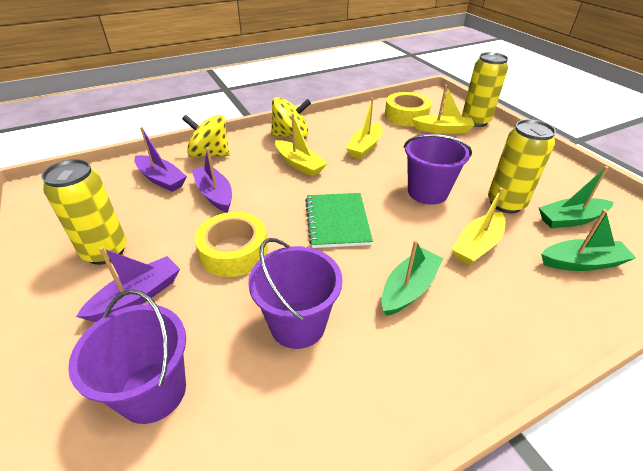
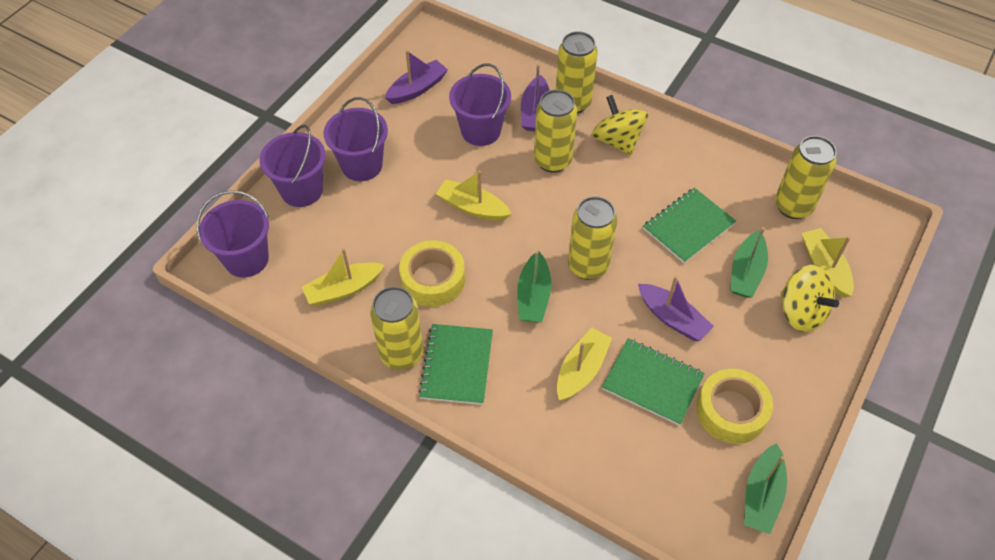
green notebook: [305,193,373,248] = 1 -> [419,324,493,405] [602,338,705,426] [643,188,736,263] = 3
purple bucket: [68,289,186,424] [248,238,343,349] [404,134,472,205] = 3 -> [197,190,269,278] [259,125,326,207] [323,97,388,181] [449,64,511,146] = 4
yellow can: [41,159,127,265] [462,52,508,127] [488,119,556,213] = 3 -> [370,287,423,370] [534,90,577,173] [556,31,598,113] [568,196,617,280] [775,136,837,219] = 5

